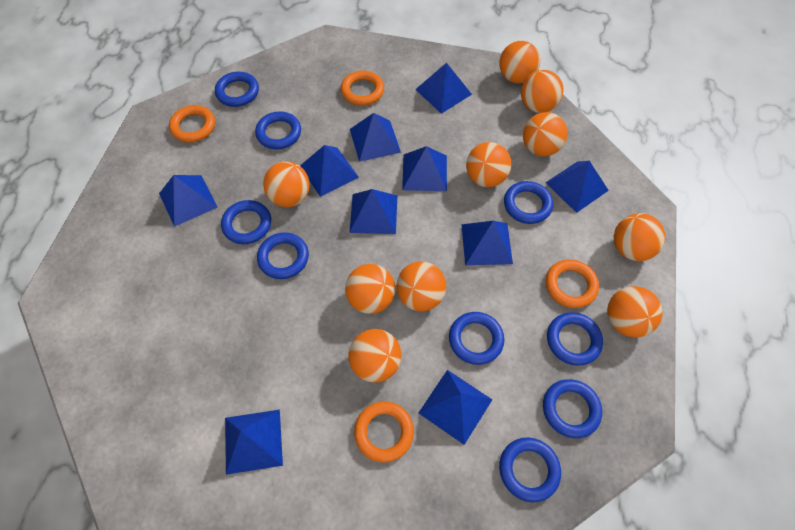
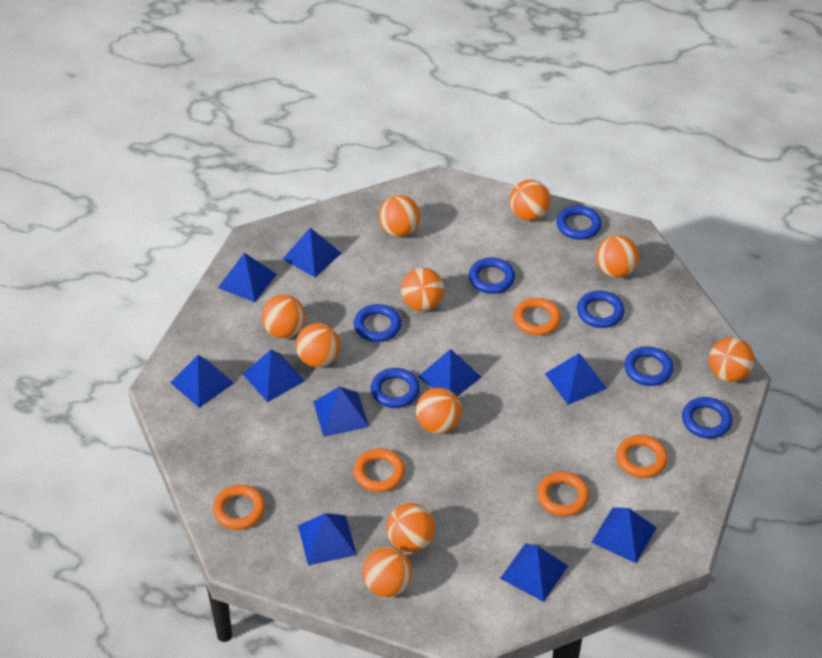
blue ring: [215,72,259,107] [221,200,271,244] [255,111,301,149] [257,232,309,279] [449,312,504,365] [499,437,561,502] [504,181,553,224] [543,379,602,438] [547,312,603,366] = 9 -> [354,304,401,342] [371,368,420,408] [469,257,515,294] [557,205,602,240] [577,290,625,328] [624,346,673,386] [682,397,733,439] = 7
orange ring: [169,105,215,143] [341,70,384,106] [354,401,414,463] [546,259,599,308] = 4 -> [213,485,265,530] [353,449,405,492] [514,298,561,335] [537,472,589,516] [616,435,668,478] = 5

